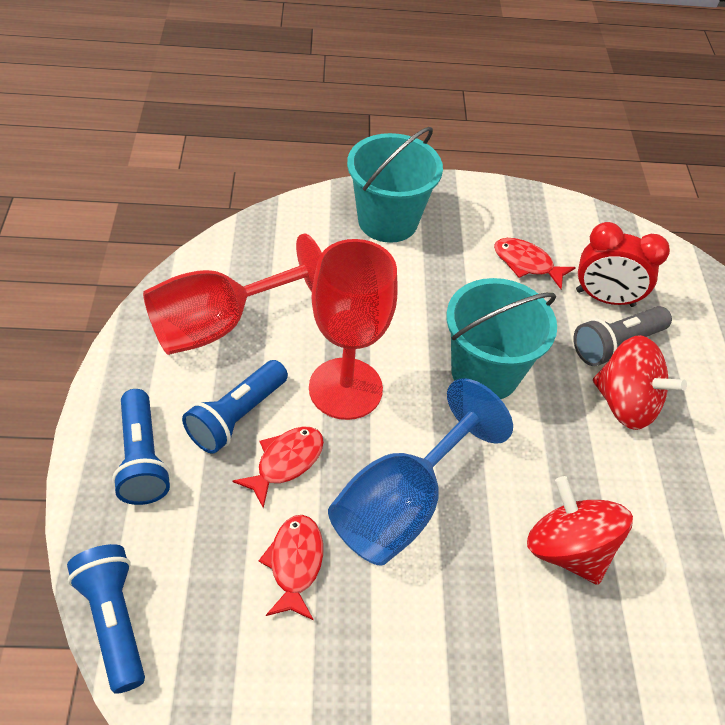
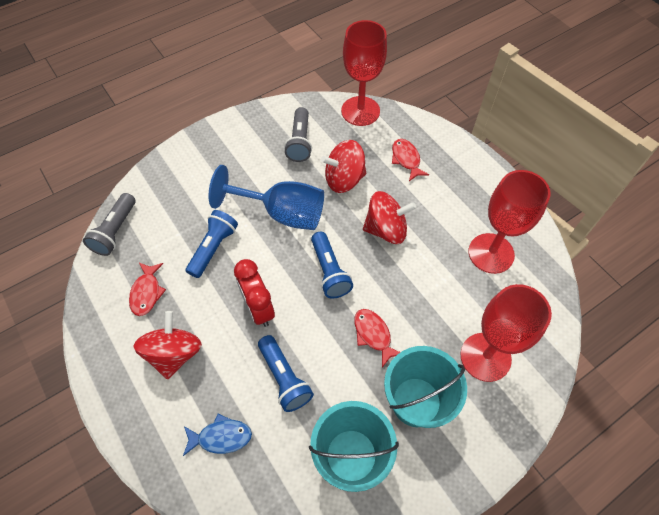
blue fish: none = 0 -> [183,414,252,456] = 1
grey flashlight: [573,306,672,366] = 1 -> [83,193,136,256] [284,107,312,162] = 2
red goblet: [143,234,322,355] [309,239,398,420] = 2 -> [341,20,387,126] [460,284,552,382] [468,170,551,274] = 3
red spinning top: [527,476,633,585] [593,335,687,430] = 2 -> [133,311,202,380] [321,140,366,193] [363,191,416,244] = 3

